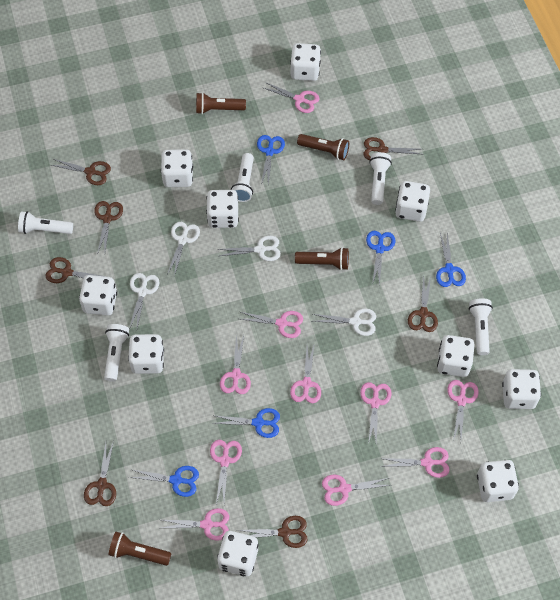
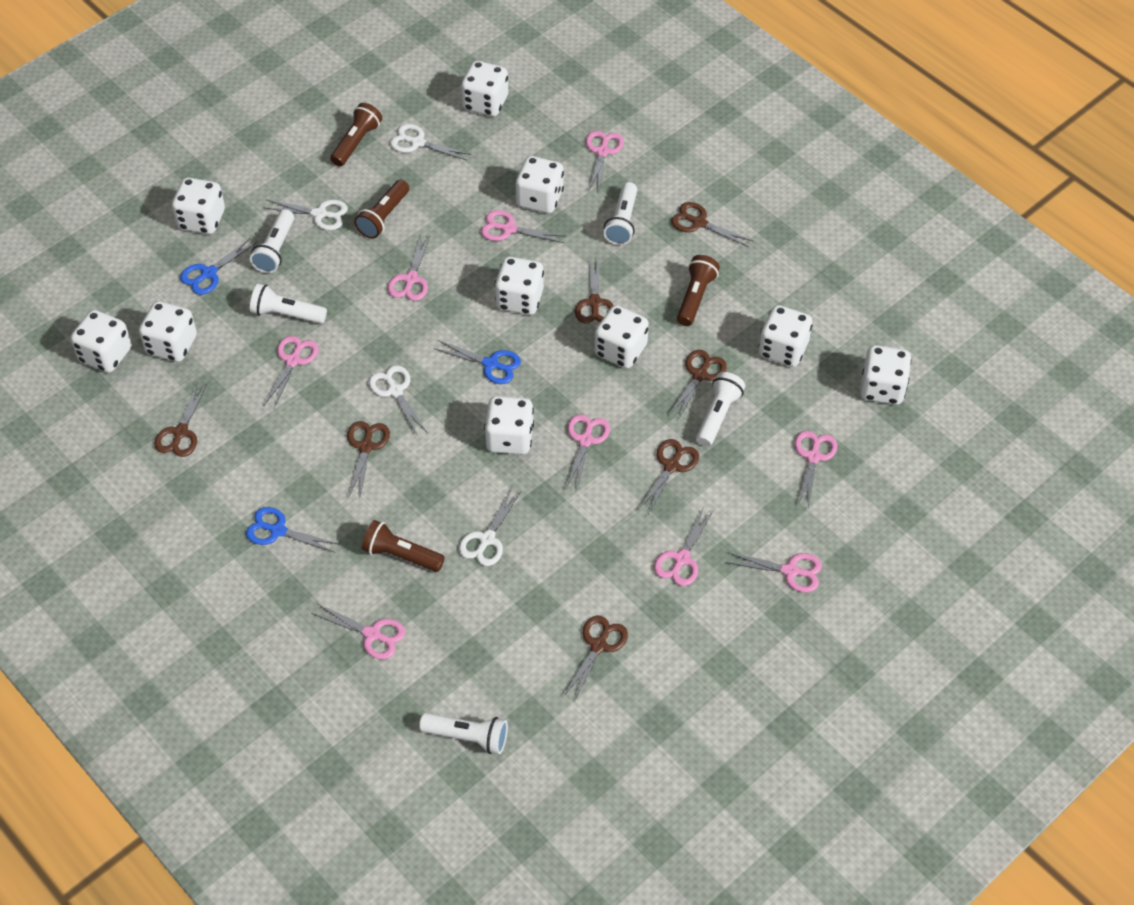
blue scissors: [129,466,199,497] [212,408,280,438] [257,135,285,185] [366,231,395,287] [436,232,466,287] = 5 -> [180,238,257,295] [246,507,339,553] [433,340,521,384] = 3
pink scissors: [161,508,229,541] [210,440,242,504] [220,334,251,394] [241,311,303,338] [262,82,319,113] [290,343,321,403] [322,475,391,506] [360,382,392,445] [380,447,450,478] [447,380,479,441] = 10 -> [264,336,319,408] [311,603,405,659] [388,235,430,301] [481,210,566,243] [566,414,610,491] [586,131,624,193] [654,507,714,586] [725,552,822,593] [795,430,837,508] = 9

